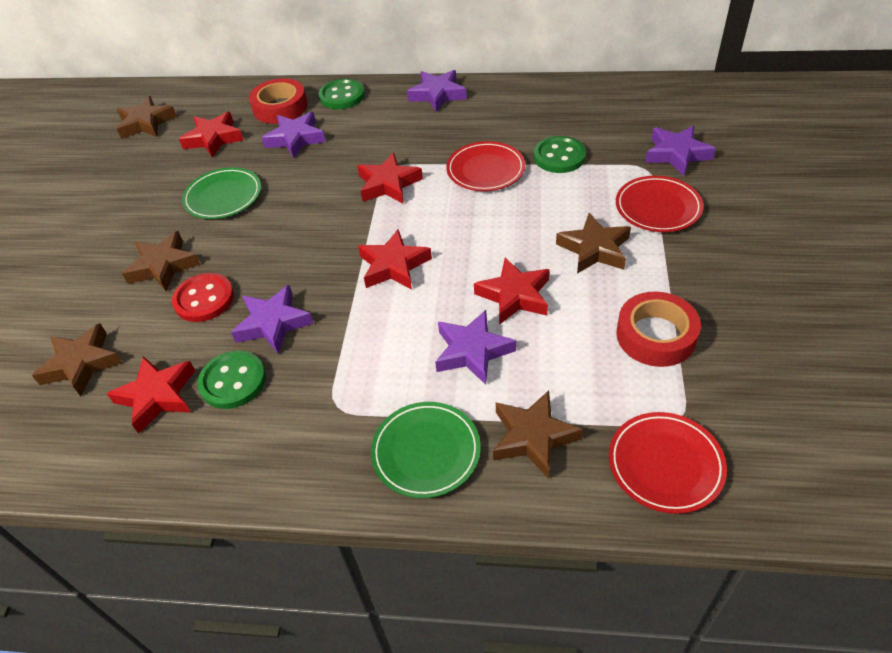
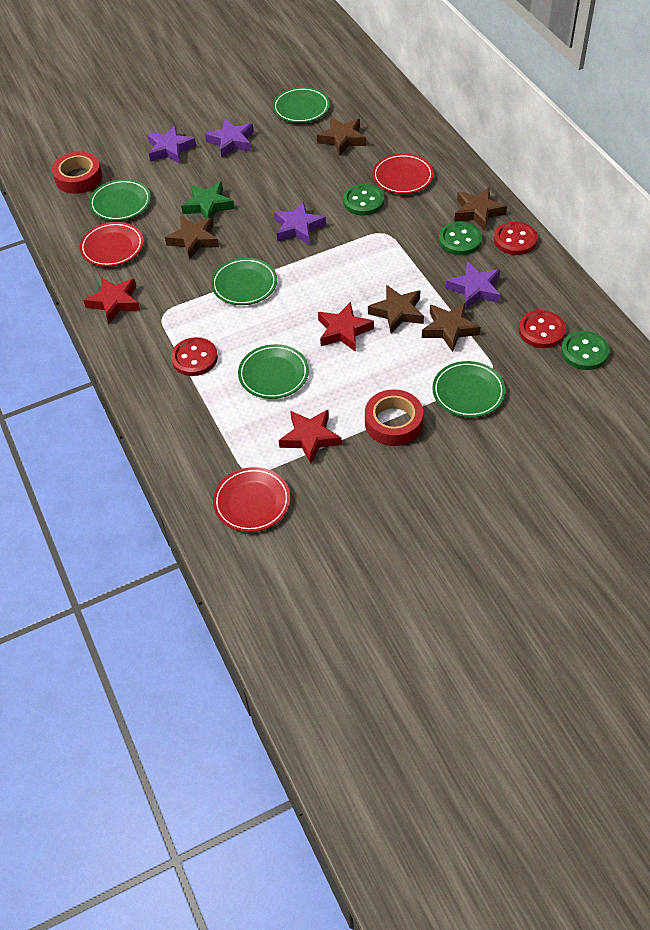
green plate: [182,167,261,219] [371,402,481,498] = 2 -> [89,179,151,221] [211,258,277,305] [238,344,309,399] [273,87,330,123] [432,361,505,418] = 5
green star: none = 0 -> [181,182,234,219] = 1
purple star: [231,285,314,354] [262,112,326,158] [407,70,467,112] [435,310,516,385] [645,126,716,176] = 5 -> [147,125,196,164] [205,119,254,157] [274,202,326,245] [446,261,500,309] = 4
red button: [172,273,234,322] = 1 -> [171,337,218,376] [494,221,538,255] [519,310,566,348] = 3
red star: [107,356,195,434] [179,112,243,158] [357,152,423,203] [358,229,432,290] [474,258,550,325] = 5 -> [83,277,140,324] [279,410,342,464] [318,302,374,352] = 3

